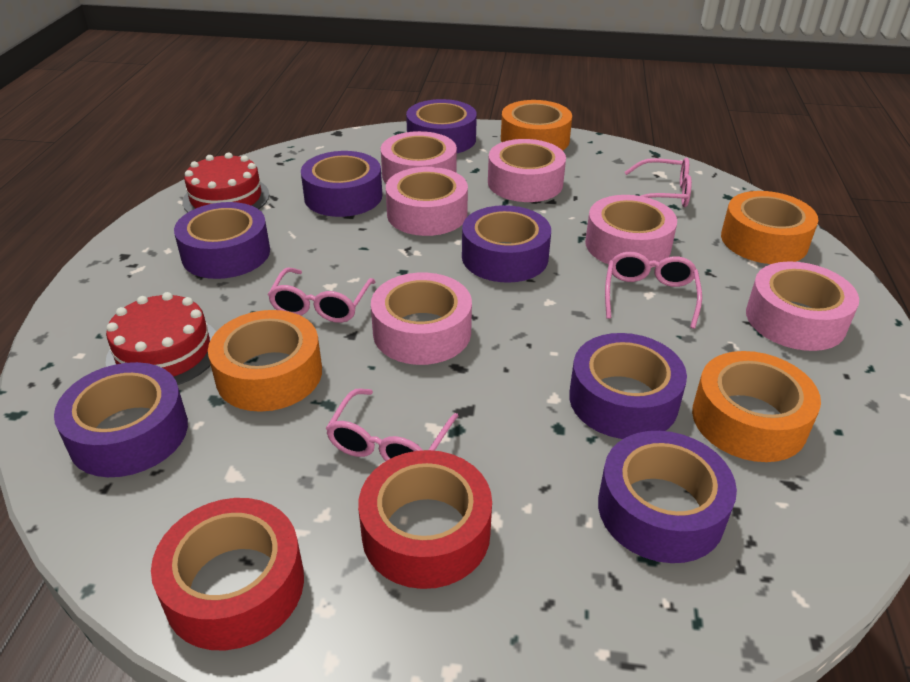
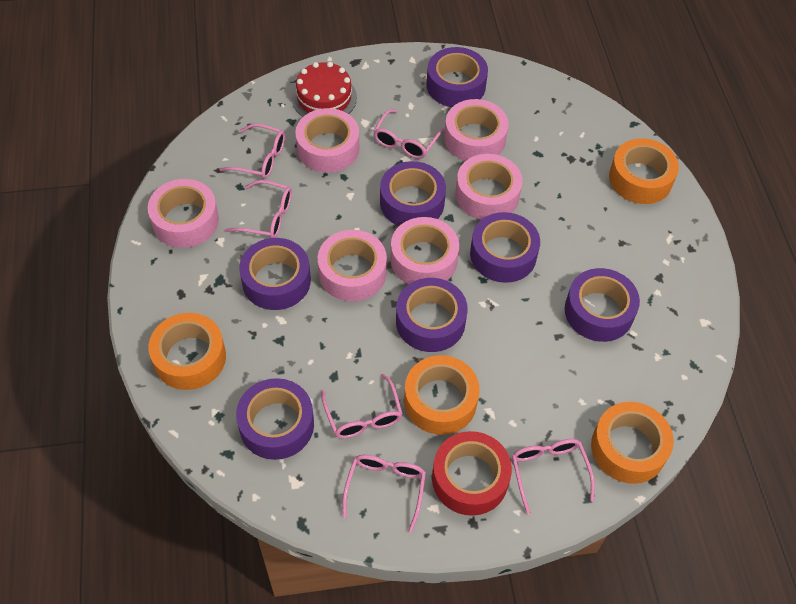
pink glasses: [268,267,375,323] [326,388,459,461] [605,252,702,329] [625,158,692,207] = 4 -> [219,123,285,179] [225,180,292,238] [321,374,403,438] [343,455,426,532] [373,109,444,159] [512,439,595,515] = 6
red cake: [106,292,216,385] [182,153,269,213] = 2 -> [292,62,357,117] = 1
red tape: [151,498,304,650] [358,450,492,589] = 2 -> [432,431,512,516] = 1

